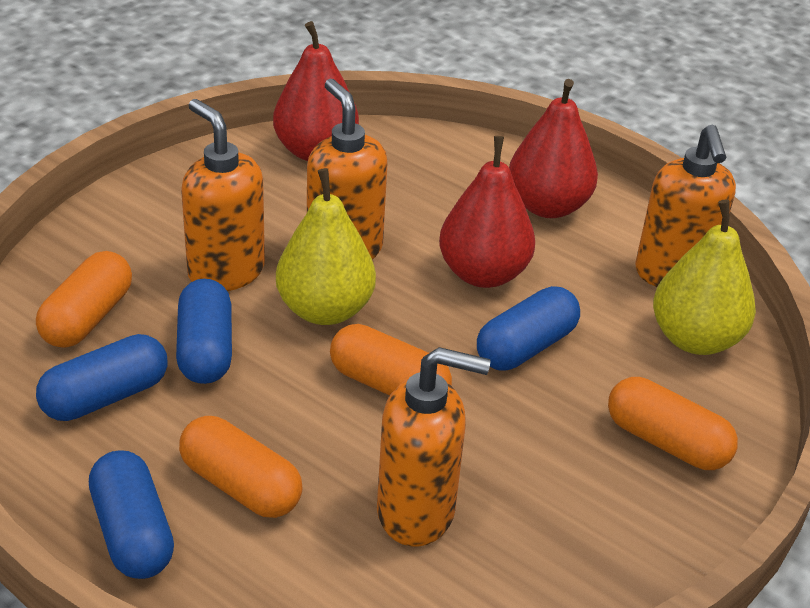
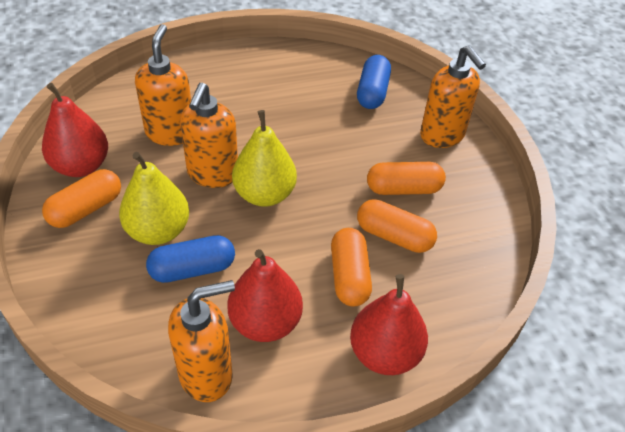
blue capsule: [36,334,167,421] [89,450,174,579] [176,279,232,384] [477,286,580,371] = 4 -> [146,235,235,283] [357,55,391,109] = 2

